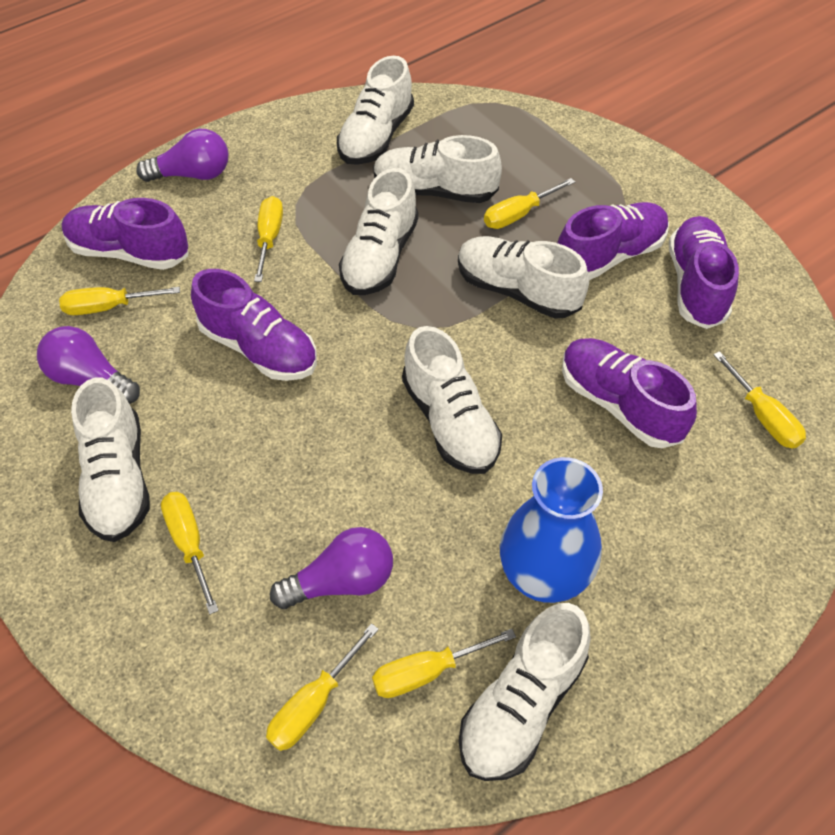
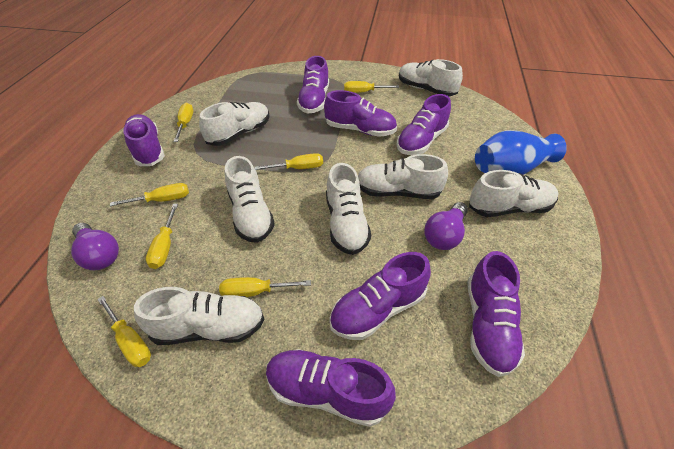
purple light bulb: [37,326,140,404] [136,128,228,182] [270,527,393,609] = 3 -> [71,223,119,270] [424,202,468,250] = 2
purple shoe: [62,198,188,270] [191,269,317,381] [557,202,669,280] [562,338,697,448] [669,216,739,329] = 5 -> [123,114,165,166] [266,349,396,427] [297,56,329,114] [324,90,397,137] [329,252,431,340] [396,94,451,155] [468,251,525,377] = 7

